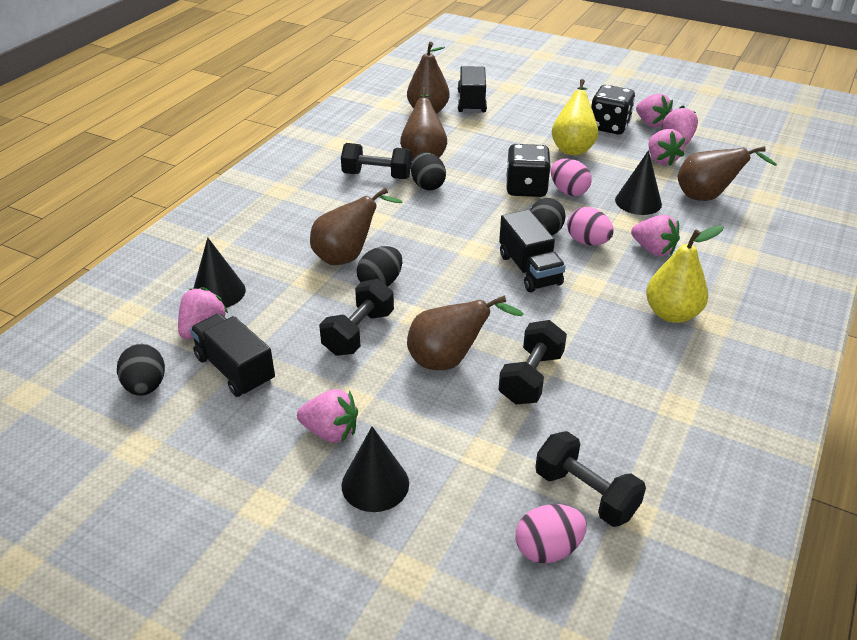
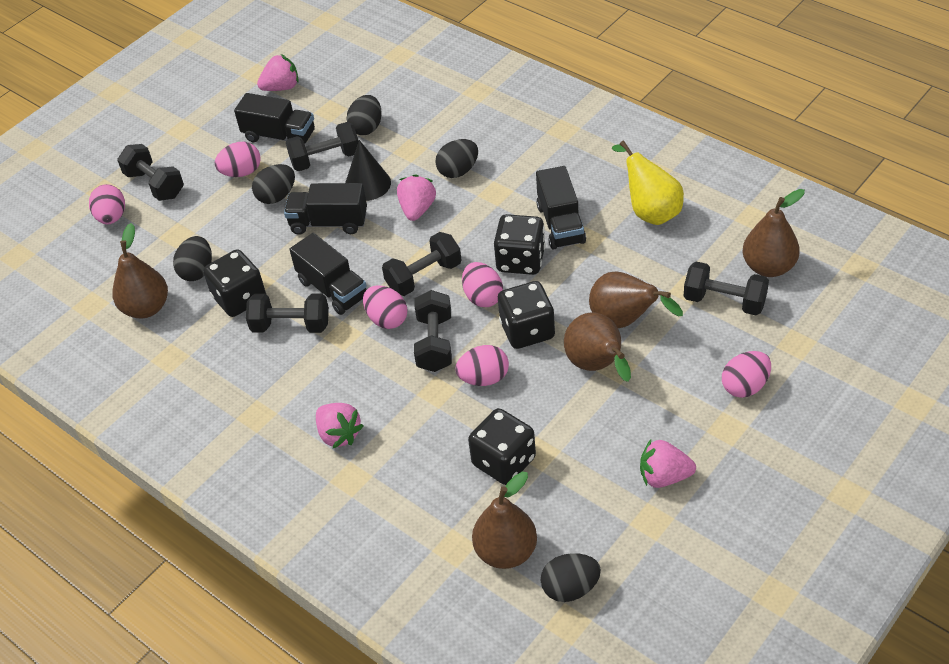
black cone: [193,237,246,308] [342,426,409,512] [615,150,662,215] = 3 -> [345,140,391,201] = 1
black dice: [506,144,551,197] [591,85,635,135] = 2 -> [203,249,266,317] [468,408,536,485] [494,214,545,275] [498,281,555,349] = 4
black dumbbell: [319,279,394,356] [341,143,412,179] [499,320,567,404] [535,431,646,527] = 4 -> [117,144,184,201] [246,294,329,333] [286,122,359,171] [382,232,462,296] [414,290,452,372] [684,261,769,315] = 6
black egg: [117,344,165,396] [357,246,402,286] [411,152,446,191] [530,198,566,235] = 4 -> [173,236,212,281] [252,164,295,204] [346,95,382,135] [435,139,478,178] [541,553,601,602] = 5
black truck: [190,313,275,397] [458,66,487,113] [499,210,566,292] = 3 -> [234,93,315,144] [284,183,367,235] [290,233,367,315] [536,166,586,250] = 4
pink egg: [516,504,587,563] [551,159,592,196] [567,207,614,245] = 3 -> [89,184,125,224] [214,142,261,177] [363,285,407,329] [455,345,509,386] [462,262,503,307] [722,351,771,398] = 6
pink strawberry: [178,287,228,339] [297,389,358,443] [631,215,680,256] [636,94,673,128] [649,129,685,166] [663,106,698,145] = 6 -> [257,54,299,91] [316,403,363,448] [397,174,436,221] [640,440,696,488] = 4
yellow pear: [552,79,598,155] [646,225,724,323] = 2 -> [612,140,684,225] = 1

